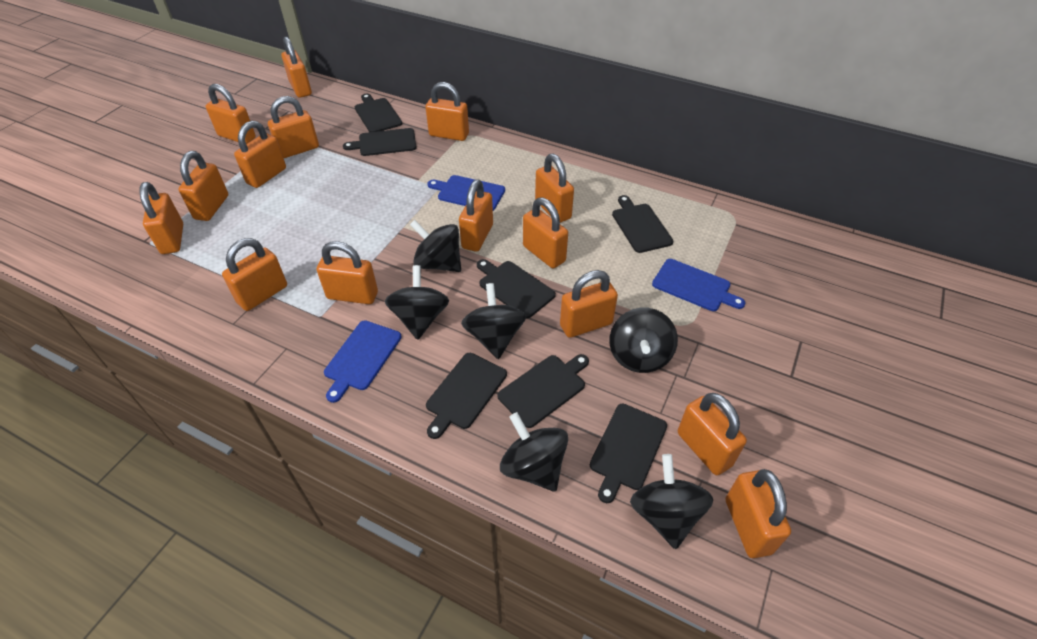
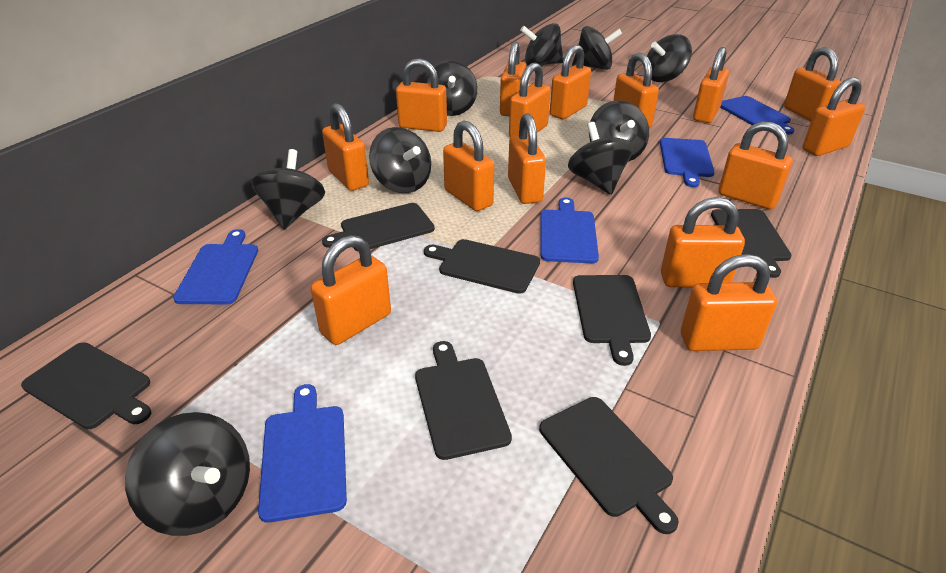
black spinning top: [385,265,449,340] [410,220,461,272] [461,283,526,359] [500,412,568,492] [609,308,678,373] [630,454,713,549] = 6 -> [125,412,250,536] [251,149,325,229] [369,127,431,193] [423,60,478,116] [520,23,564,65] [568,122,634,195] [572,26,622,70] [589,100,649,162] [647,34,692,82] = 9
blue cutting board: [324,320,402,403] [427,175,505,211] [652,259,745,311] = 3 -> [173,229,258,304] [258,384,347,523] [540,198,599,263] [660,138,714,187] [720,96,794,134] = 5

